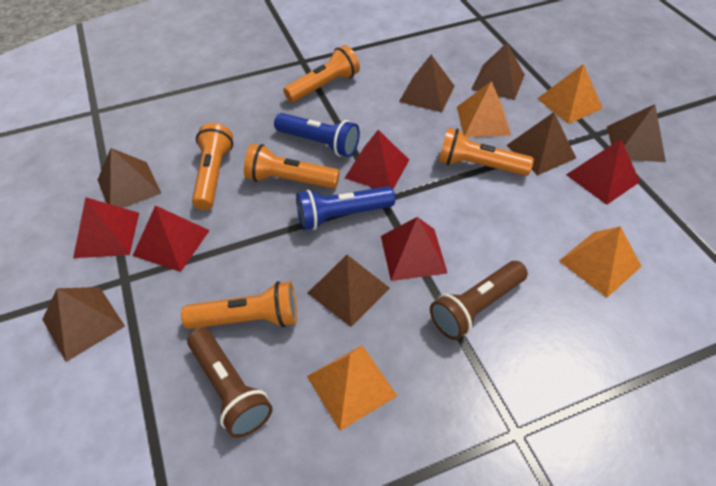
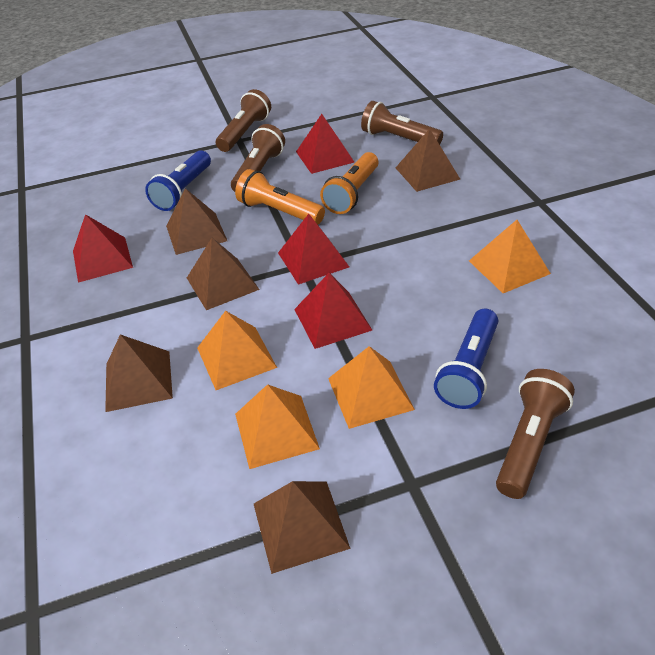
brown flashlight: [187,328,273,438] [430,261,528,340] = 2 -> [216,89,271,152] [231,124,285,192] [361,101,443,145] [496,369,575,499] = 4
brown pyramid: [42,287,125,362] [98,148,161,208] [308,255,390,327] [399,55,455,112] [471,43,525,100] [507,112,576,175] [607,104,666,162] = 7 -> [105,334,173,412] [166,188,227,255] [187,238,260,310] [254,481,351,574] [396,129,460,192] = 5
orange flashlight: [181,281,297,329] [192,123,233,210] [244,144,340,189] [283,45,360,102] [439,128,534,176] = 5 -> [235,169,325,225] [320,152,379,214] = 2
red pyramid: [73,197,139,258] [133,205,210,272] [345,130,409,189] [381,217,447,281] [566,139,640,205] = 5 -> [73,214,133,283] [278,214,349,285] [294,273,372,349] [296,114,355,174] = 4

